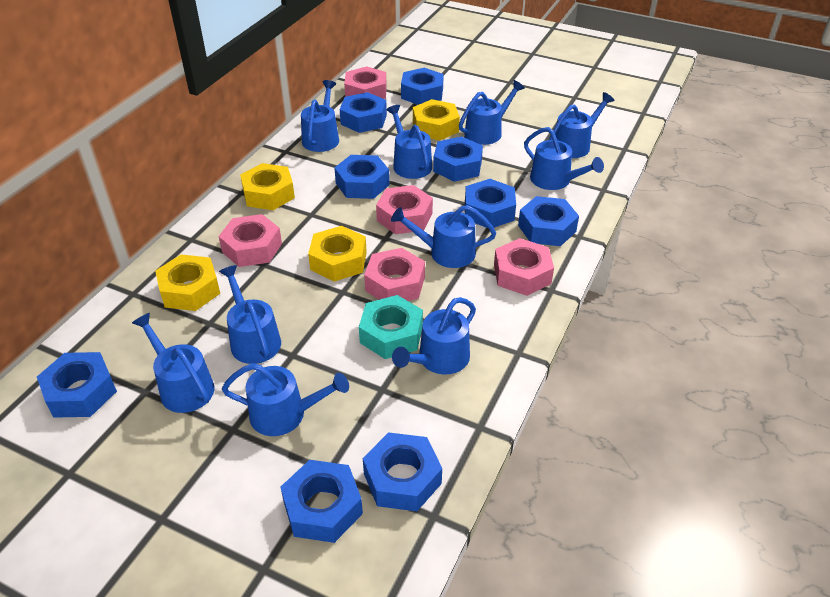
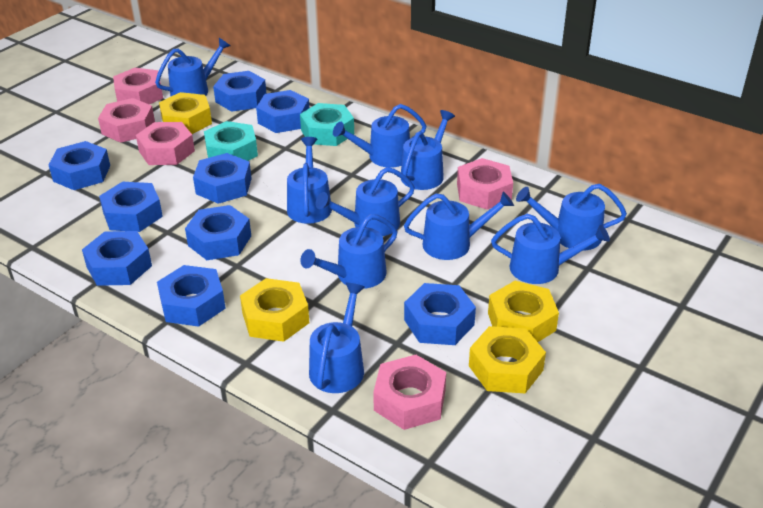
turquoise nut: [359,295,423,359] = 1 -> [204,121,258,161] [300,103,354,146] = 2

